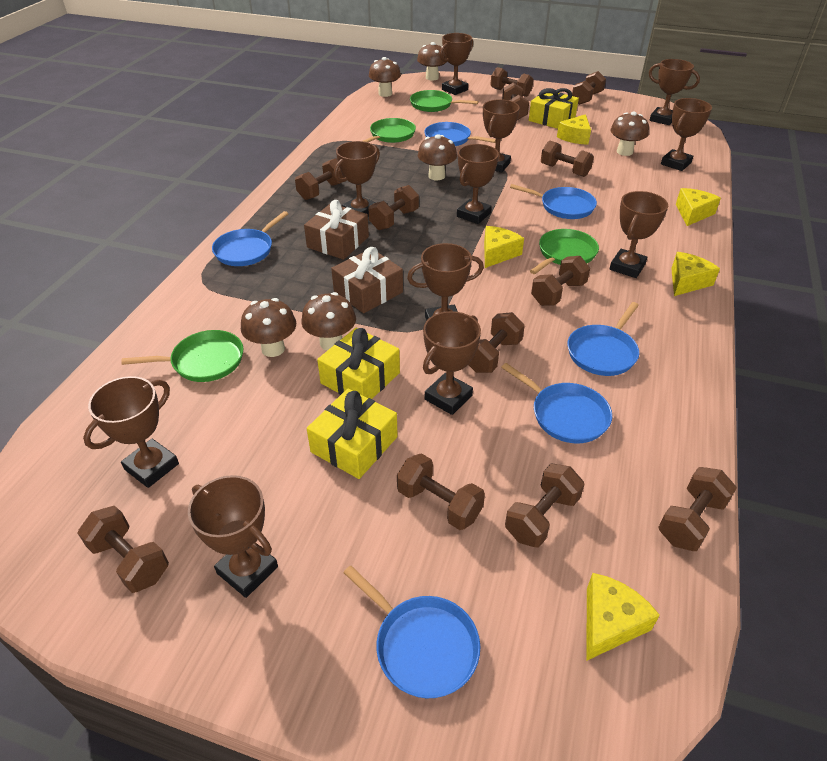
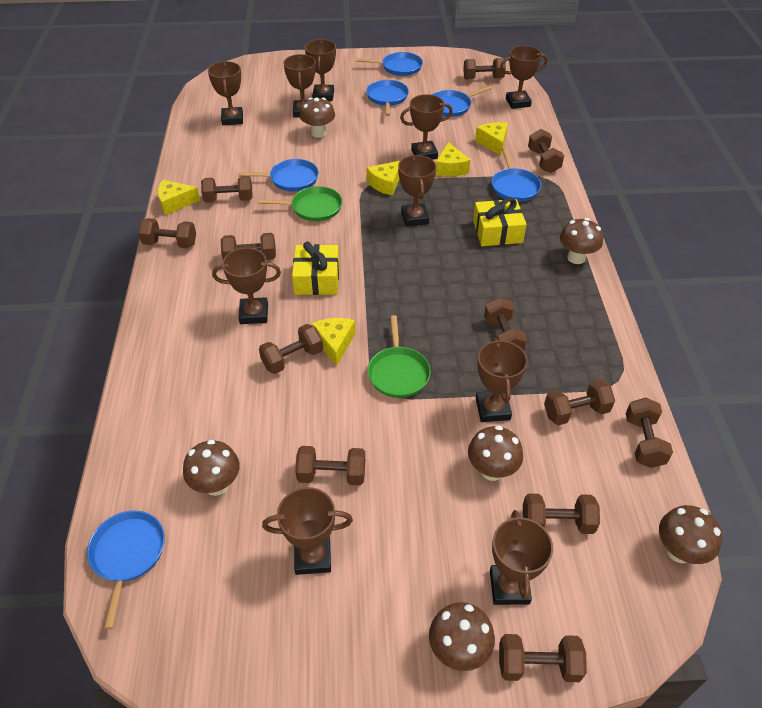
brown gift: [304,200,369,260] [331,247,403,313] = 2 -> none = 0
brown trophy: [83,376,179,488] [188,475,278,598] [334,141,380,216] [407,243,484,321] [423,311,481,415] [440,33,473,95] [457,144,499,224] [483,99,520,172] [609,191,668,278] [649,59,700,125] [661,98,712,171] = 11 -> [208,61,243,125] [212,248,281,324] [262,487,353,575] [283,54,316,117] [305,39,336,101] [398,155,436,227] [400,94,453,160] [476,338,528,422] [490,510,553,605] [500,46,548,109] = 10
green pan: [121,330,243,382] [363,118,416,143] [410,90,478,112] [530,229,599,274] = 4 -> [259,186,342,221] [368,315,431,398] = 2
yellow gift: [307,389,398,479] [317,328,400,399] [529,88,579,129] = 3 -> [292,242,339,295] [473,197,527,246] = 2

